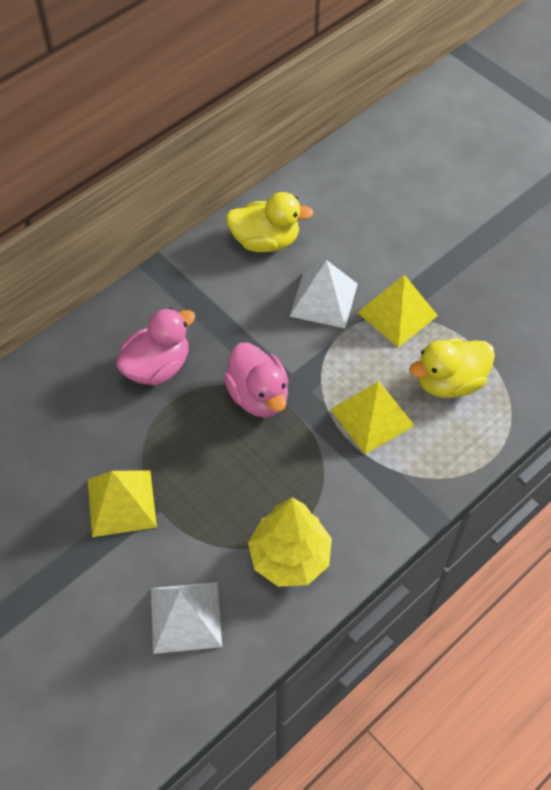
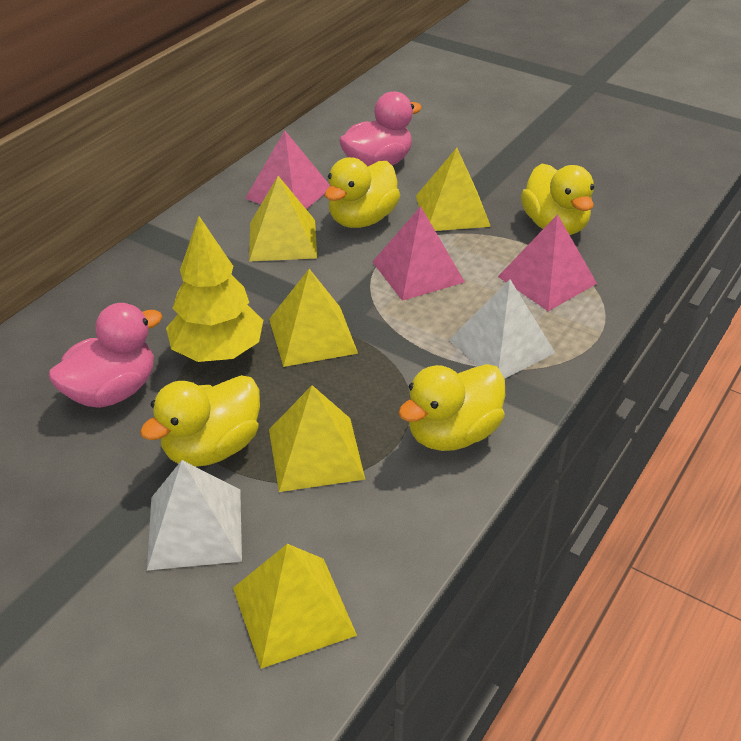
pink pyramid: none = 0 -> [245,130,330,209] [372,206,465,301] [498,214,597,311] = 3
yellow duck: [226,192,314,252] [409,338,495,398] = 2 -> [140,375,260,467] [325,157,400,228] [398,364,505,451] [521,164,594,235] = 4
yellow pyramid: [88,470,157,537] [330,382,415,455] [357,275,438,348] = 3 -> [233,544,357,669] [249,176,317,262] [269,269,358,367] [269,385,365,492] [416,148,491,231] = 5

